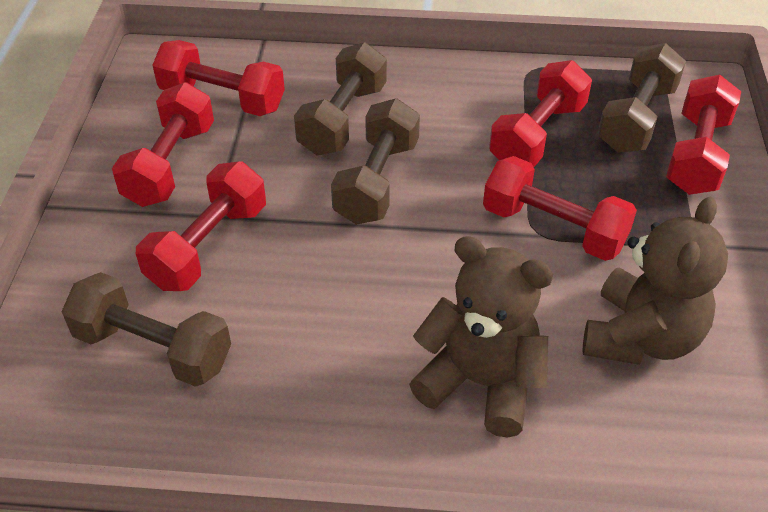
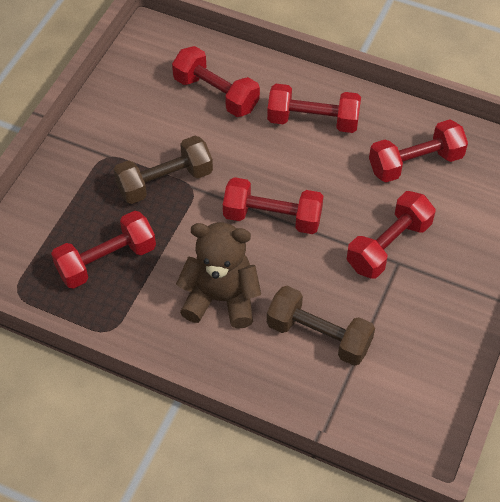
brown dumbbell: [61,272,231,387] [294,42,387,156] [331,98,420,225] [598,43,686,153] = 4 -> [113,136,213,204] [267,286,375,366] = 2
brown teddy bear: [409,236,553,438] [582,197,728,365] = 2 -> [176,222,261,329] = 1

